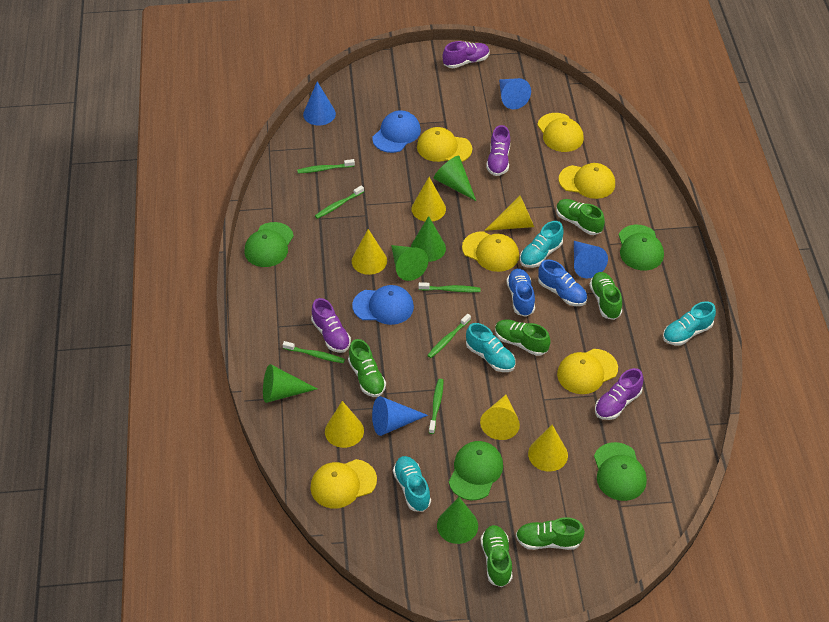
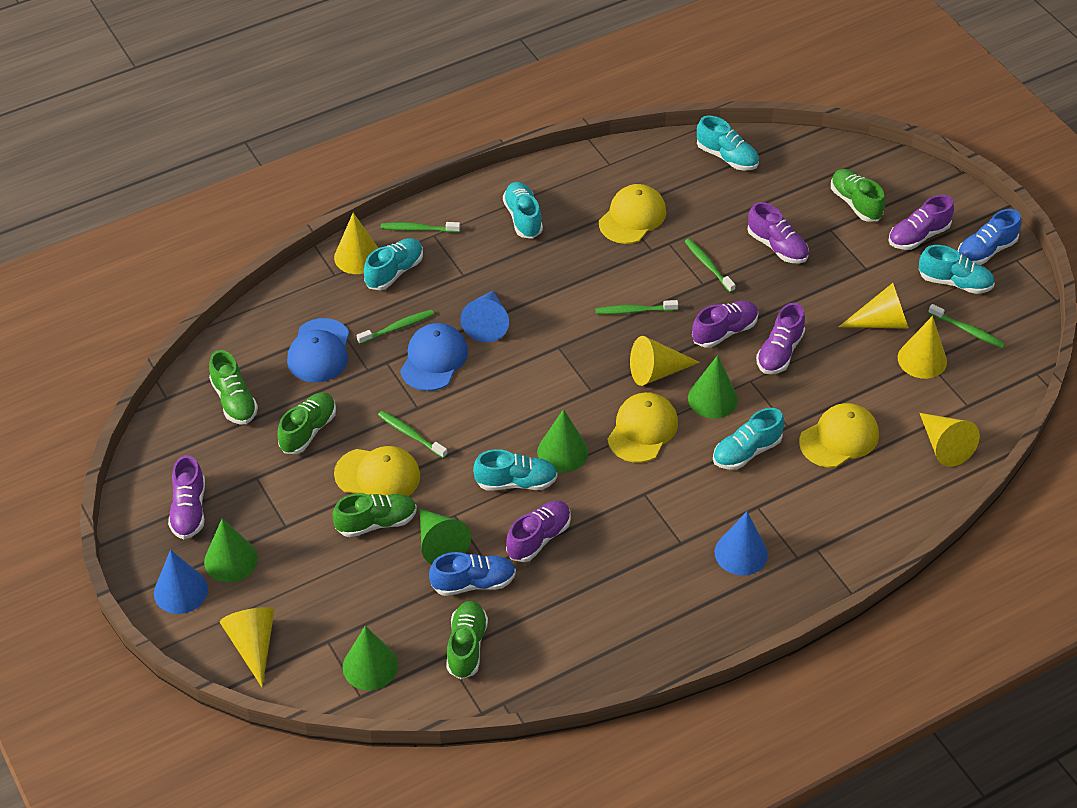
blue cone: [303,82,336,126] [372,396,428,436] [499,78,531,109] [574,241,608,278] = 4 -> [154,550,208,614] [461,291,509,342] [715,512,768,575] = 3
green cap: [244,222,294,267] [449,441,503,500] [594,442,647,501] [619,225,664,270] = 4 -> none = 0
green shoe: [348,339,386,397] [481,525,513,587] [495,319,551,356] [516,517,585,550] [556,199,605,235] [589,272,622,320] = 6 -> [209,350,258,424] [278,392,336,454] [333,493,417,537] [446,601,488,679] [831,169,885,222] = 5
purple shoe: [311,298,351,353] [443,41,490,68] [486,125,510,176] [595,368,644,420] = 4 -> [168,455,205,539] [506,501,571,562] [692,301,758,348] [747,202,809,263] [756,303,805,374] [888,195,954,250] = 6
turquoise shoe: [393,456,431,512] [466,323,516,372] [520,221,564,268] [663,301,716,346] = 4 -> [364,238,423,290] [473,449,558,490] [503,182,543,239] [697,115,759,171] [713,408,784,470] [919,245,995,294] = 6
yellow cap: [311,459,377,508] [417,127,472,162] [462,231,519,272] [537,113,584,152] [557,349,618,394] [559,163,615,199] = 6 -> [334,446,420,496] [599,184,666,244] [607,392,678,463] [799,403,879,468] = 4

